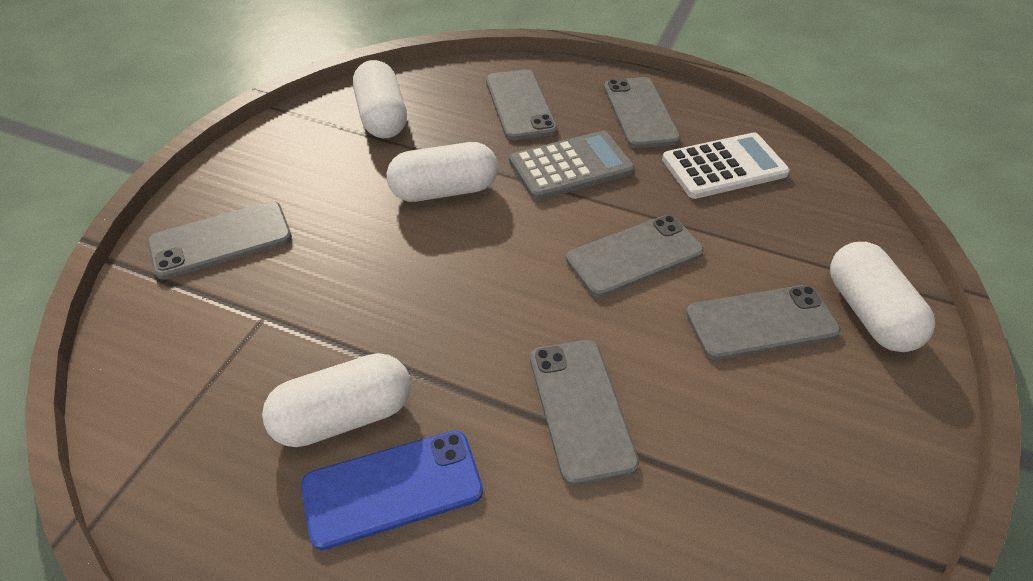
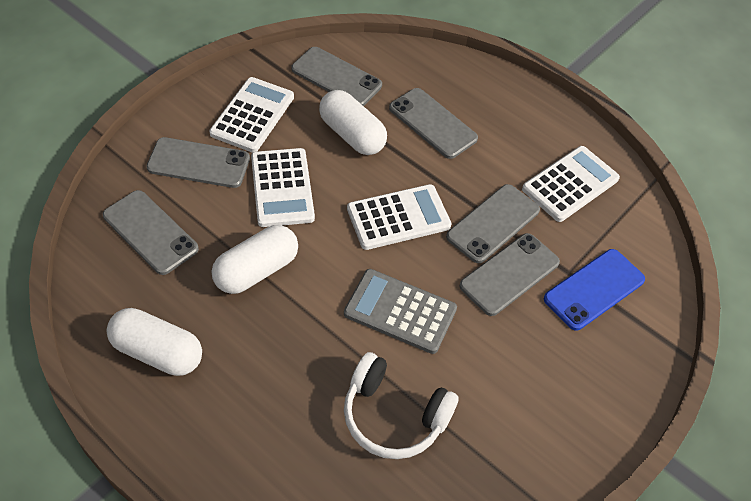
white calculator: [662,132,790,199] = 1 -> [209,77,294,153] [251,148,315,227] [347,184,451,250] [522,146,620,222] = 4
white capsule: [262,353,411,447] [353,60,407,138] [387,142,498,202] [830,242,935,352] = 4 -> [106,308,202,376] [212,225,298,294] [319,90,387,155] = 3
white headphones: none = 0 -> [344,352,459,459] = 1

